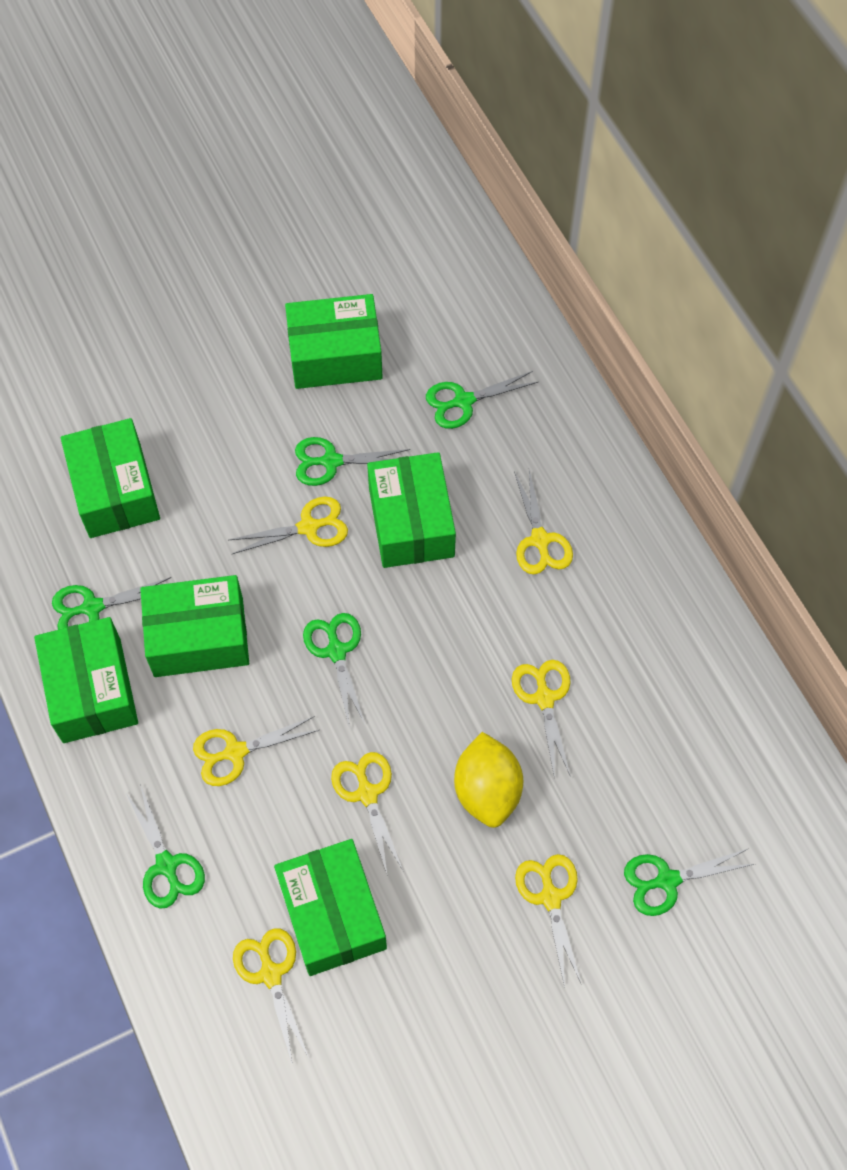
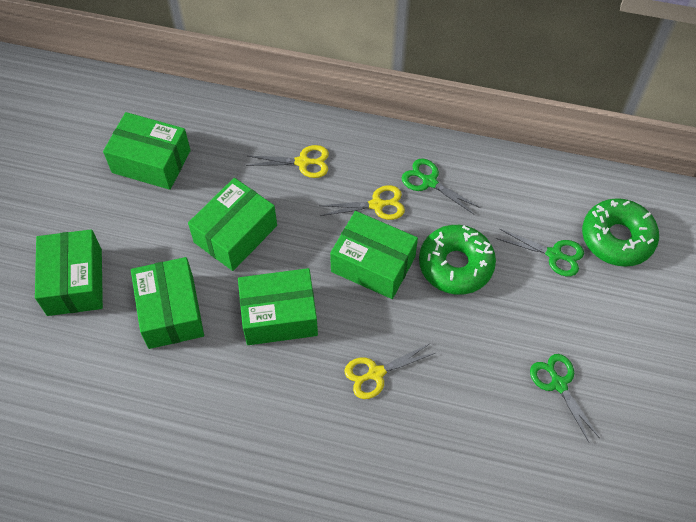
green donut: none = 0 -> [419,225,496,295] [582,198,659,267] = 2
green scissors: [52,577,171,630] [126,784,205,909] [295,437,410,486] [303,613,365,725] [426,371,538,429] [624,849,754,916] = 6 -> [402,159,480,214] [496,229,584,276] [530,354,600,442] = 3
yellow lemon: [454,732,523,828] = 1 -> none = 0
yellow scissors: [193,716,319,786] [229,497,348,554] [233,928,309,1066] [331,752,404,877] [512,660,571,779] [514,470,573,574] [515,854,582,988] = 7 -> [246,145,329,178] [320,185,405,220] [345,343,435,399] = 3

